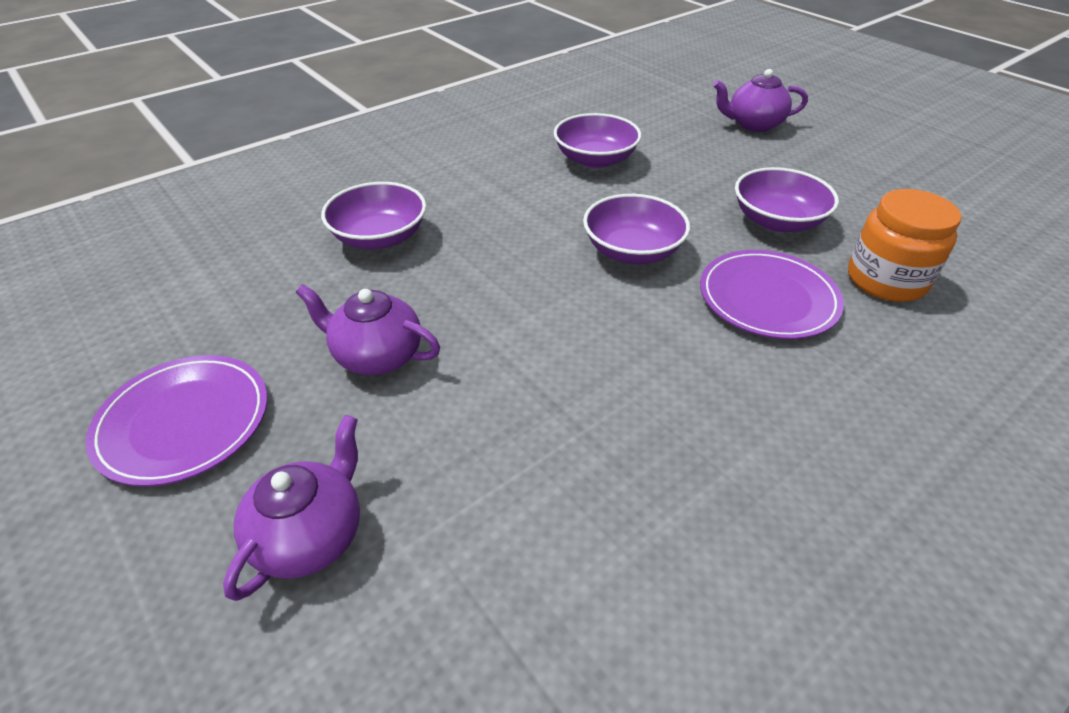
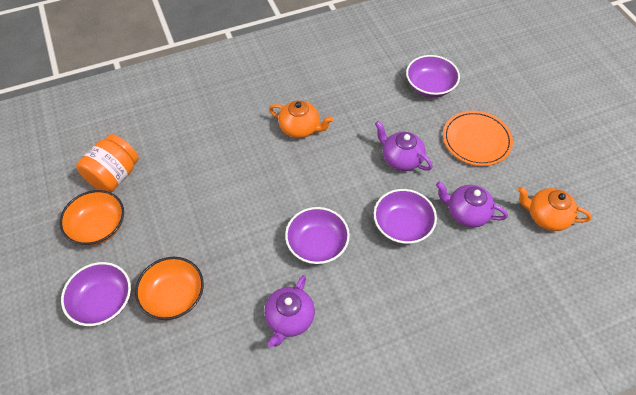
orange bowl: none = 0 -> [60,190,124,245] [135,257,204,320] = 2
orange plate: none = 0 -> [443,111,513,166] = 1
orange teapot: none = 0 -> [269,100,333,138] [518,186,592,231] = 2
purple plate: [86,355,267,487] [700,250,844,339] = 2 -> none = 0

